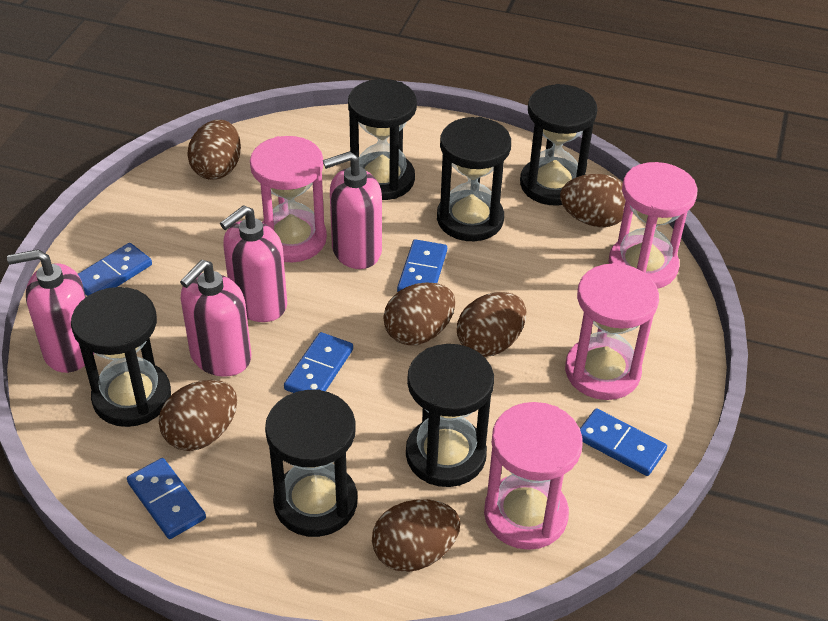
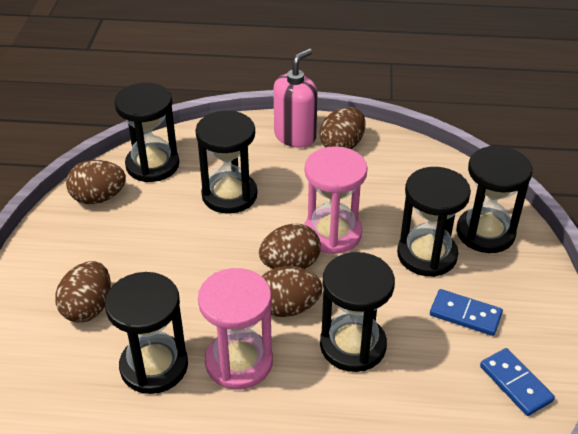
blue domino: [78,243,152,296] [127,458,206,539] [284,332,353,393] [397,239,447,292] [580,408,667,476] = 5 -> [430,289,503,336] [480,348,555,416] = 2
brown egg: [159,380,237,451] [187,120,241,180] [372,499,460,572] [383,283,455,345] [457,292,526,357] [560,174,626,227] = 6 -> [55,261,111,323] [66,160,126,204] [259,224,321,269] [262,266,323,317] [320,107,366,149] = 5
pink hourglass: [250,136,327,262] [484,402,583,550] [565,263,659,400] [608,162,697,289] = 4 -> [198,268,273,389] [304,146,368,254] = 2
pink soap dispenser: [7,249,94,373] [180,260,251,377] [220,205,287,322] [323,151,382,269] = 4 -> [273,48,318,147] = 1

